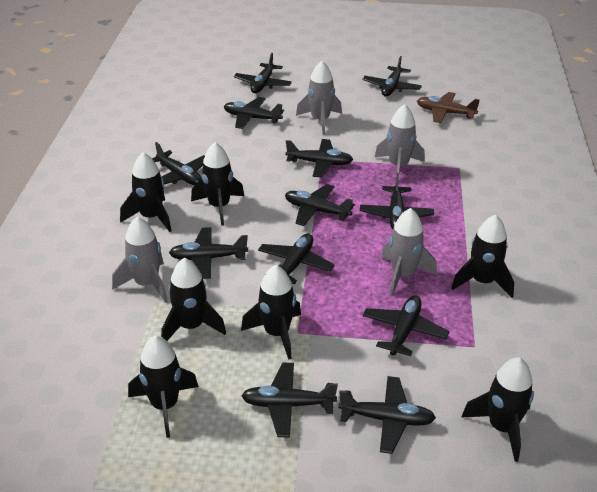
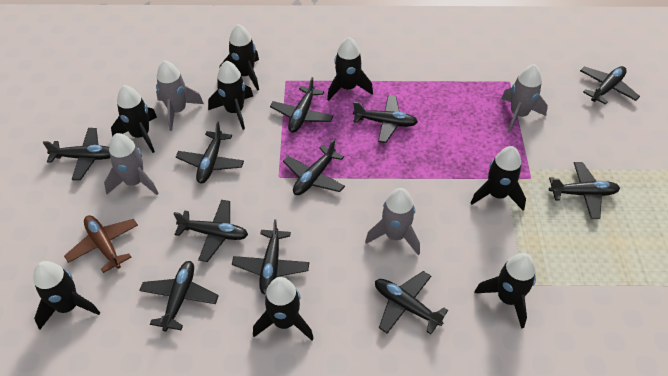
black plane: [152,142,205,185] [169,227,248,279] [224,97,284,129] [234,53,292,93] [242,363,338,438] [258,233,335,284] [285,184,355,226] [286,139,353,177] [338,376,436,454] [360,173,434,229] [362,56,422,97] [363,295,449,356] = 12 -> [43,128,110,180] [139,261,219,332] [173,200,248,262] [176,121,244,183] [232,219,309,295] [270,77,334,133] [283,139,345,195] [353,95,418,143] [375,271,448,334] [549,162,620,219] [580,66,640,104] = 11
black rocket: [120,152,172,232] [128,335,199,438] [161,258,226,341] [191,142,244,226] [241,265,301,360] [451,215,514,298] [462,357,534,462] = 7 -> [33,261,100,330] [111,85,157,153] [208,61,253,130] [220,24,259,91] [253,277,314,340] [327,37,373,101] [471,146,526,211] [474,253,536,329] = 8

